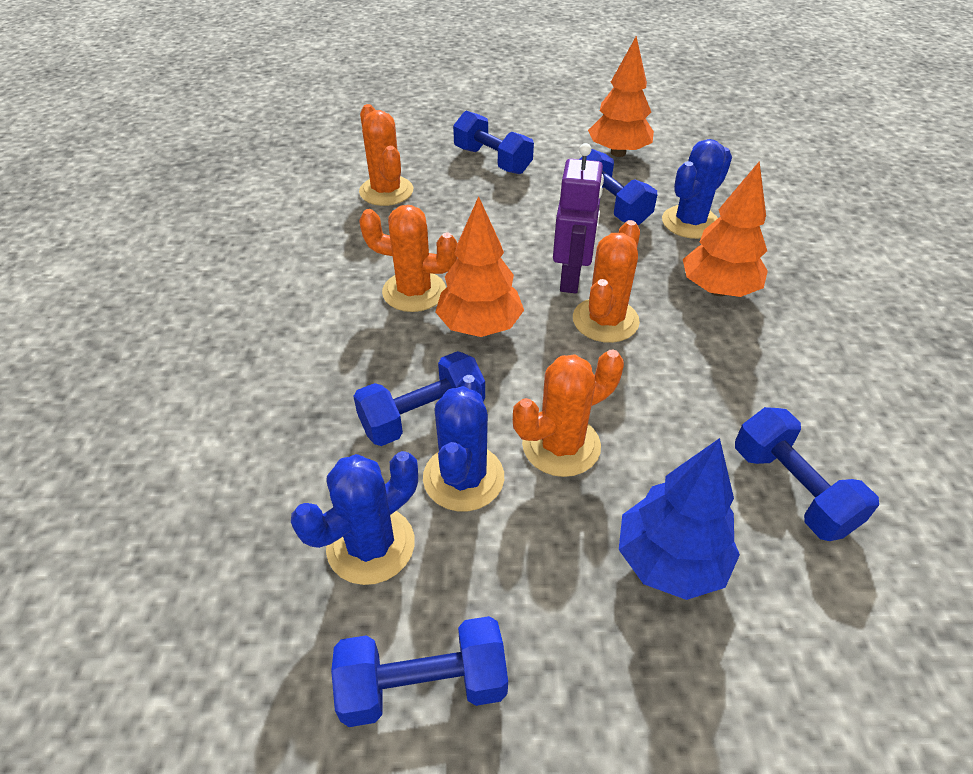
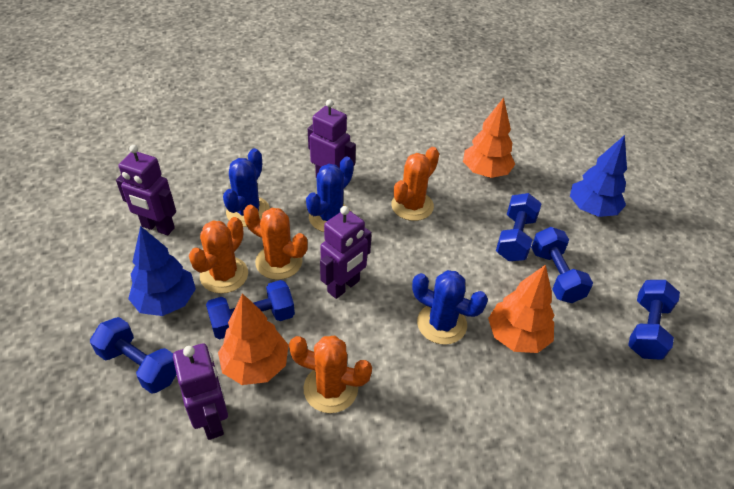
blue tree: [619,438,740,600] = 1 -> [128,226,196,316] [570,135,627,217] = 2
purple robot: [553,143,604,293] = 1 -> [116,145,176,235] [173,343,228,440] [308,99,356,178] [320,206,372,299] = 4

